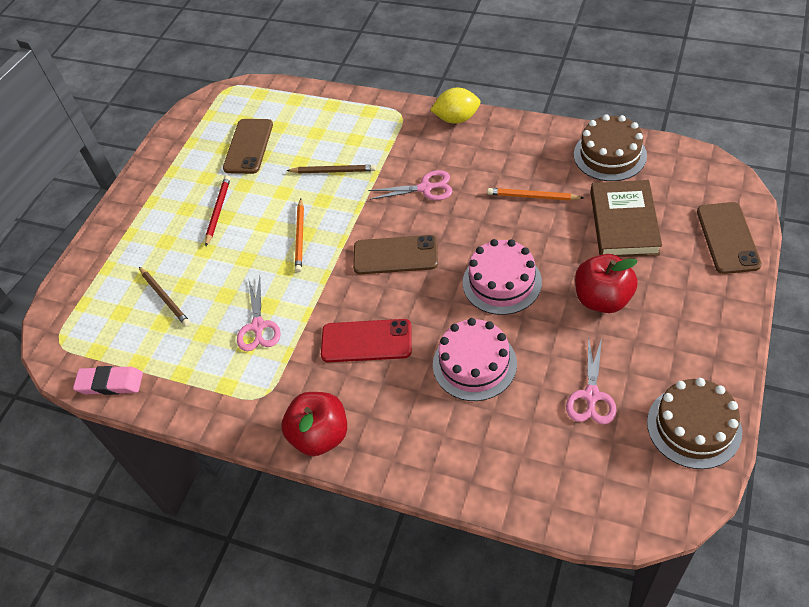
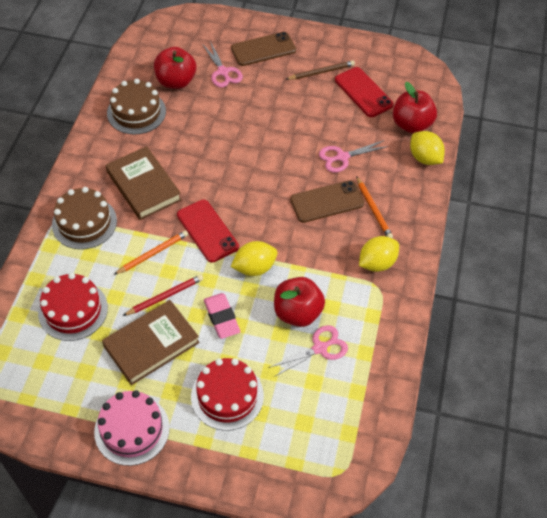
brown book: [591,180,662,257] = 1 -> [102,300,200,385] [106,146,181,220] = 2
brown pencil: [139,267,191,327] [286,165,376,173] = 2 -> [286,61,355,80] = 1
brown phone: [223,119,273,174] [353,235,438,274] [697,202,762,274] = 3 -> [231,32,296,66] [290,180,364,223] = 2
pink cake: [433,318,517,401] [463,239,542,315] = 2 -> [94,390,170,466] = 1
red apple: [281,392,347,456] [575,254,638,313] = 2 -> [154,47,196,89] [274,277,325,327] [393,82,437,133] = 3
red cake: none = 0 -> [38,273,108,341] [191,358,264,431] = 2
red phone: [321,319,412,362] = 1 -> [177,200,239,263] [335,67,394,117] = 2
yellow lemon: [430,88,481,124] = 1 -> [231,241,278,276] [359,236,399,272] [410,131,445,165] = 3

